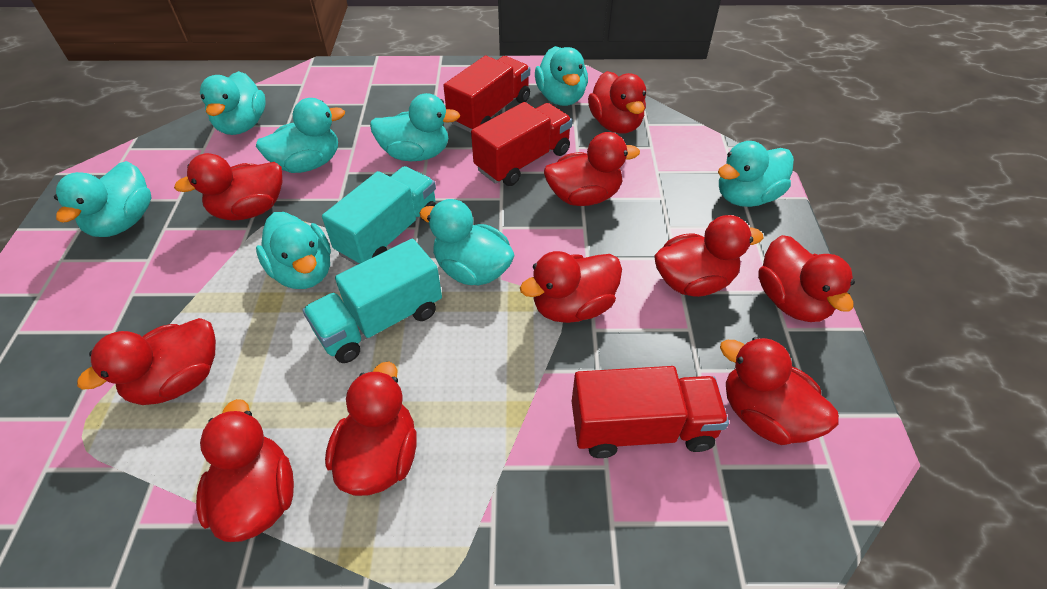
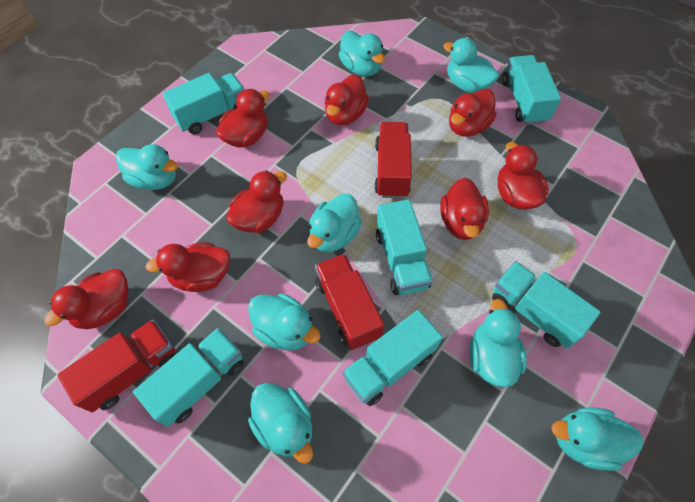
red duck: [77,318,216,405] [174,153,282,221] [196,399,294,542] [325,362,417,496] [520,251,622,323] [544,132,640,206] [588,71,646,134] [654,215,763,297] [720,337,839,445] [758,235,855,322] = 10 -> [44,269,128,329] [146,243,230,292] [216,89,270,148] [226,170,287,233] [325,74,369,125] [440,178,489,240] [449,89,497,137] [498,142,549,209] = 8
turquoise truck: [302,239,442,363] [322,166,436,265] = 2 -> [133,328,244,427] [163,73,245,134] [342,310,443,406] [376,199,433,295] [492,261,601,349] [502,55,561,125] = 6

